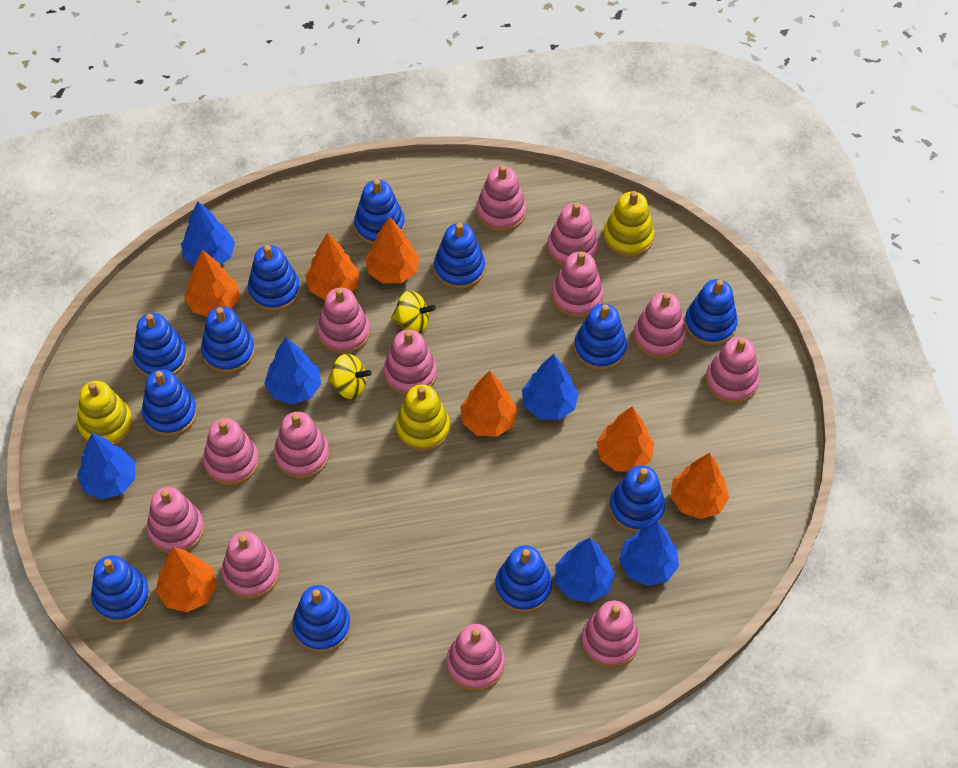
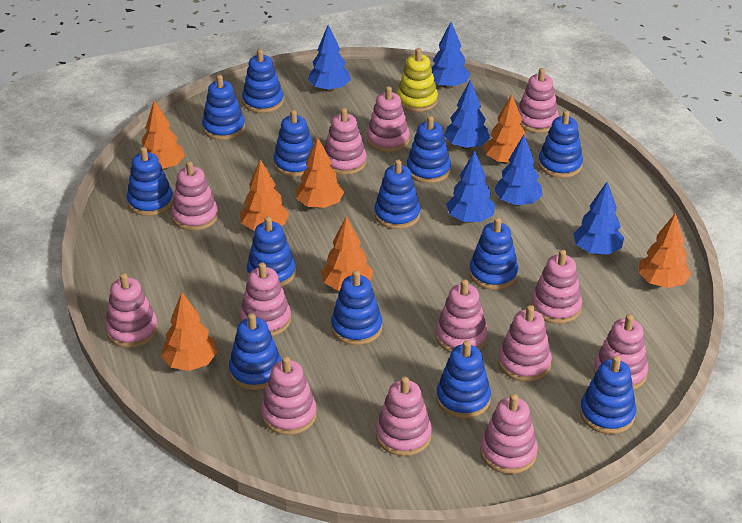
blue stacking toy: [91,555,150,623] [133,313,187,377] [142,369,197,437] [201,307,255,374] [248,245,300,312] [292,585,351,653] [354,179,405,245] [434,223,485,289] [495,545,552,613] [574,304,627,370] [609,465,666,533] [685,279,738,346] = 12 -> [127,147,173,216] [202,75,245,140] [229,313,282,390] [242,49,284,113] [247,216,296,287] [273,110,314,177] [331,270,382,345] [374,159,420,229] [407,116,451,183] [436,340,491,419] [469,217,519,290] [538,111,583,178] [580,355,636,434] = 13
yellow spinning top: [328,354,372,399] [391,291,436,334] = 2 -> none = 0
yellow stacking toy: [77,381,133,446] [396,385,450,452] [603,191,654,258] = 3 -> [397,48,438,112] = 1

